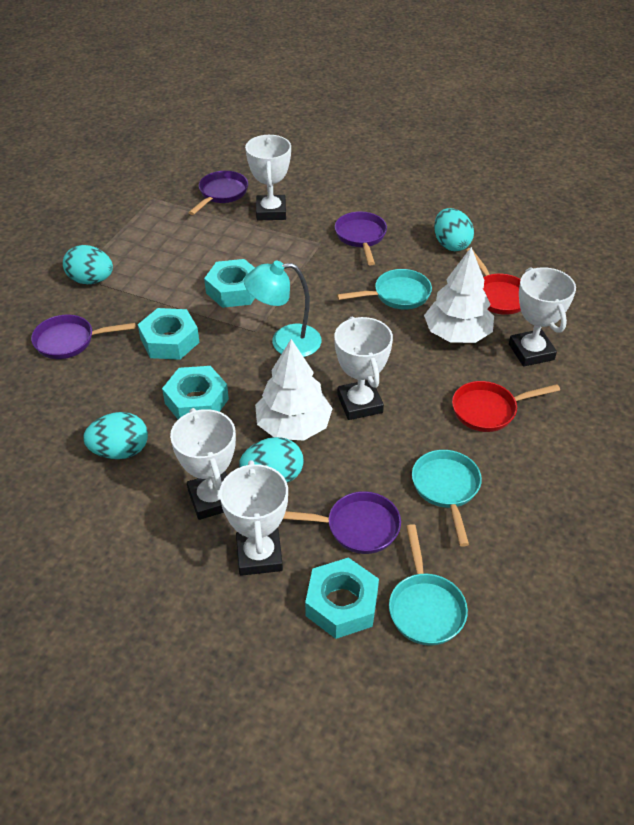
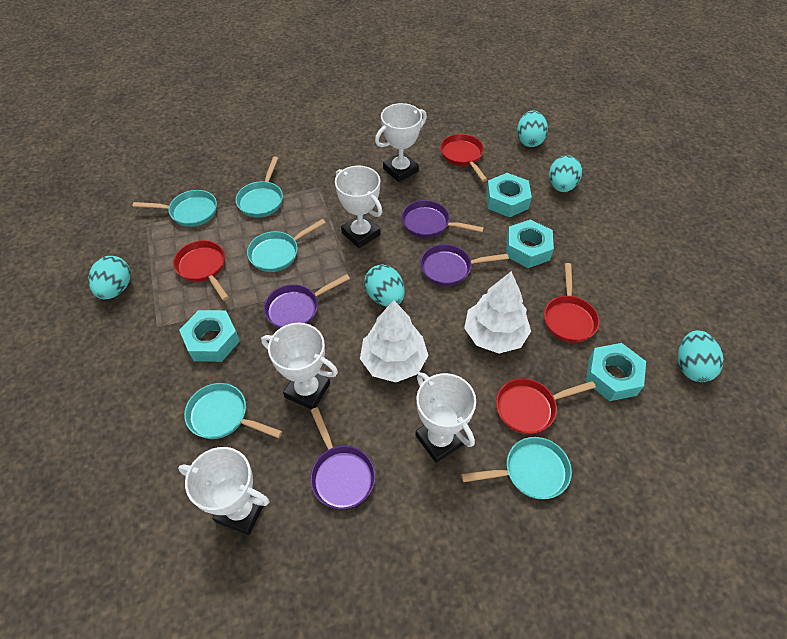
red pan: [452,381,560,432] [466,248,521,315] = 2 -> [173,240,229,301] [440,134,488,182] [496,378,596,434] [544,263,599,343] = 4
turquoise egg: [63,245,113,284] [83,412,148,459] [239,437,304,483] [434,208,474,251] = 4 -> [88,256,131,299] [364,264,405,307] [517,111,548,147] [549,155,582,192] [678,330,724,382] = 5
turquoise lamp: [244,261,321,357] = 1 -> none = 0
turquoise pan: [337,269,432,310] [389,524,468,646] [412,450,482,547] = 3 -> [132,190,217,227] [184,383,282,439] [236,156,283,218] [247,219,326,272] [461,437,572,499] = 5

